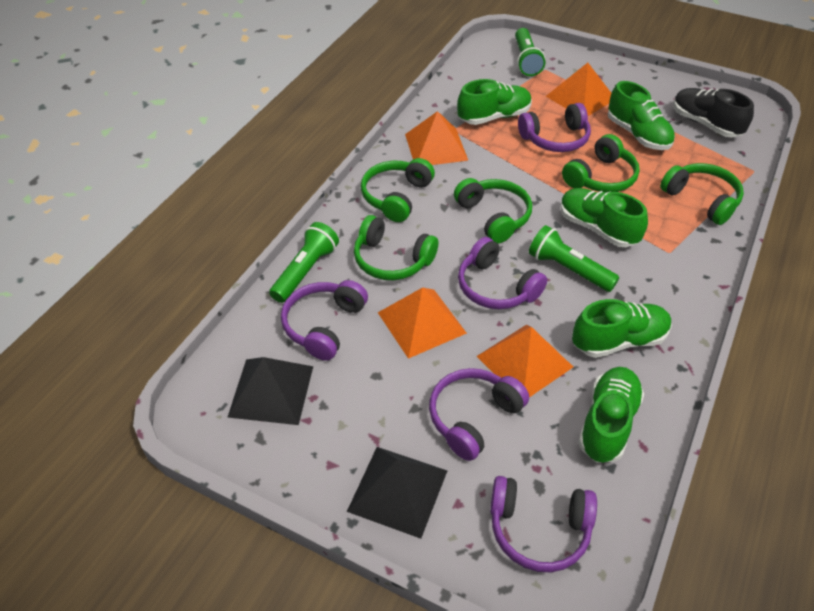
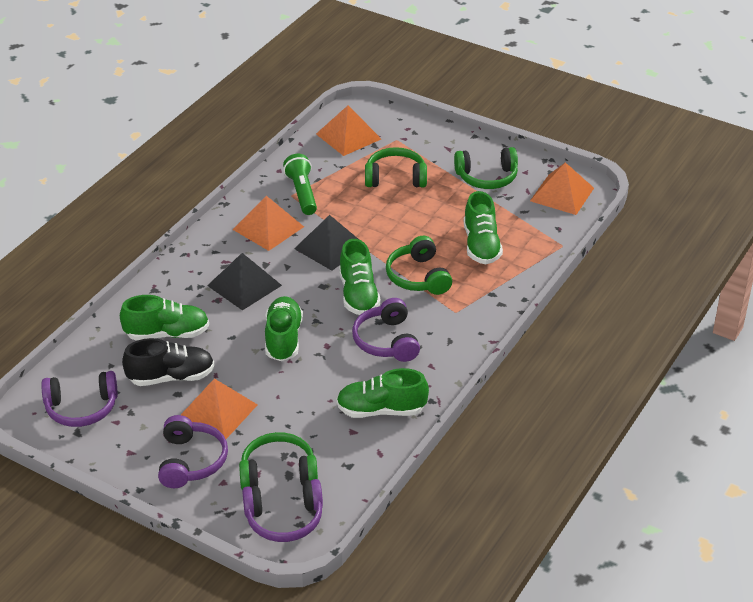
green flashlight: [269,222,339,303] [515,28,545,76] [529,225,619,292] = 3 -> [283,154,317,215] = 1
green headphones: [354,215,438,280] [361,158,435,222] [454,178,532,244] [562,134,640,192] [660,163,744,225] = 5 -> [239,432,318,490] [365,147,427,187] [386,236,452,295] [454,147,518,189] = 4
purple headphones: [281,280,368,361] [429,368,529,461] [458,237,547,309] [490,476,597,572] [518,103,591,152] = 5 -> [41,371,118,427] [158,415,228,488] [242,479,323,542] [352,298,420,362] = 4

